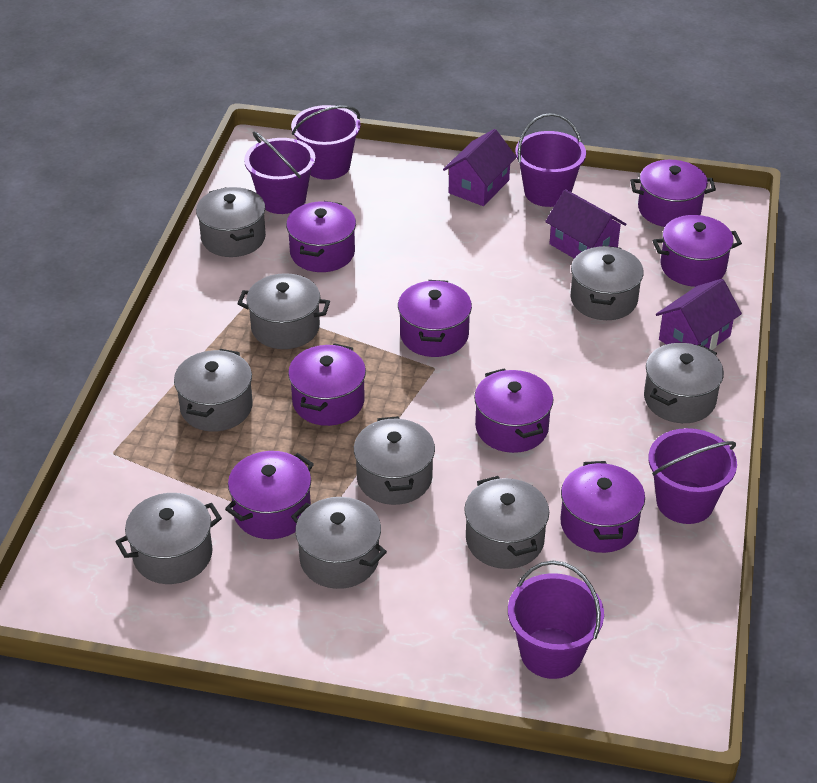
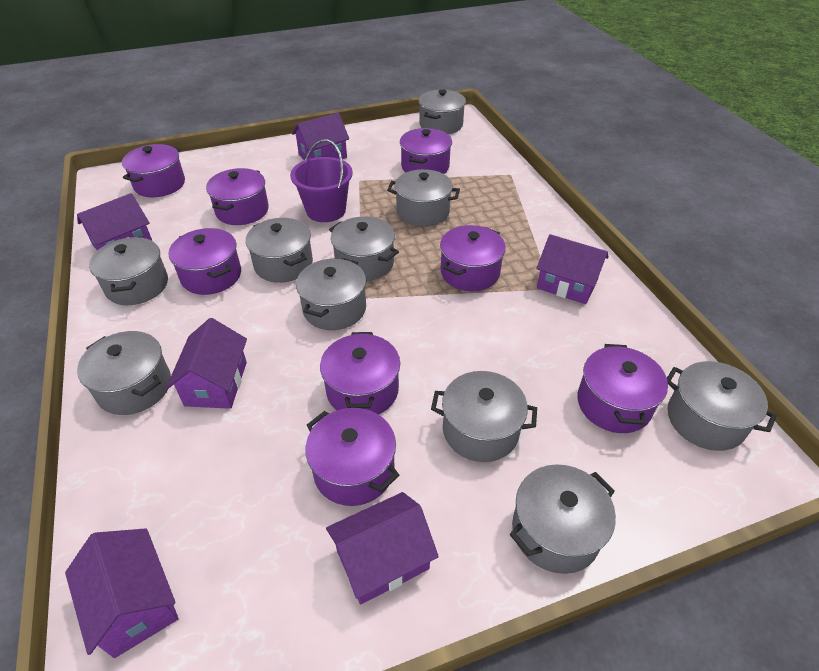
grey pot: [115,493,222,584] [174,349,253,432] [196,187,266,257] [237,273,330,349] [291,497,387,589] [354,416,435,505] [464,476,549,569] [570,245,644,320] [644,343,724,423] = 9 -> [77,331,171,415] [89,237,168,305] [246,218,313,283] [296,258,366,330] [329,216,399,281] [387,169,460,227] [418,89,466,134] [431,371,537,462] [510,464,616,574] [667,361,777,451] = 10
purple bucket: [244,131,316,214] [291,105,361,180] [508,560,604,679] [515,113,586,207] [648,428,737,524] = 5 -> [290,139,353,222] = 1
purple house: [443,129,517,206] [545,189,626,258] [656,279,742,350] = 3 -> [65,528,178,658] [77,193,152,251] [166,318,247,409] [292,113,349,160] [326,492,439,605] [536,234,608,304] = 6

